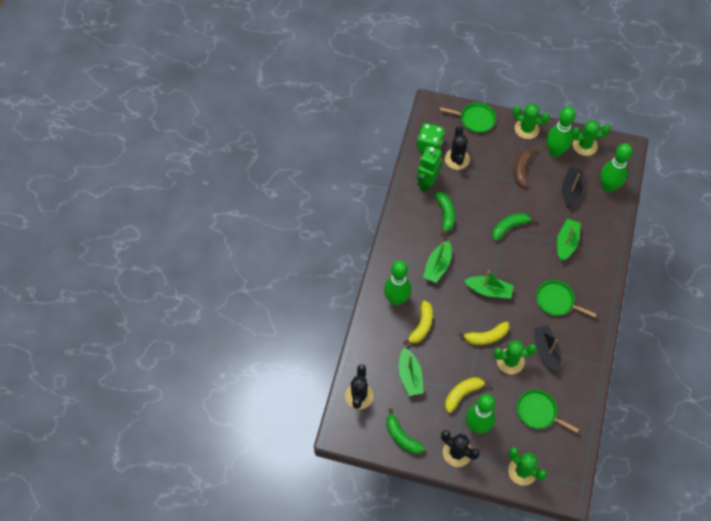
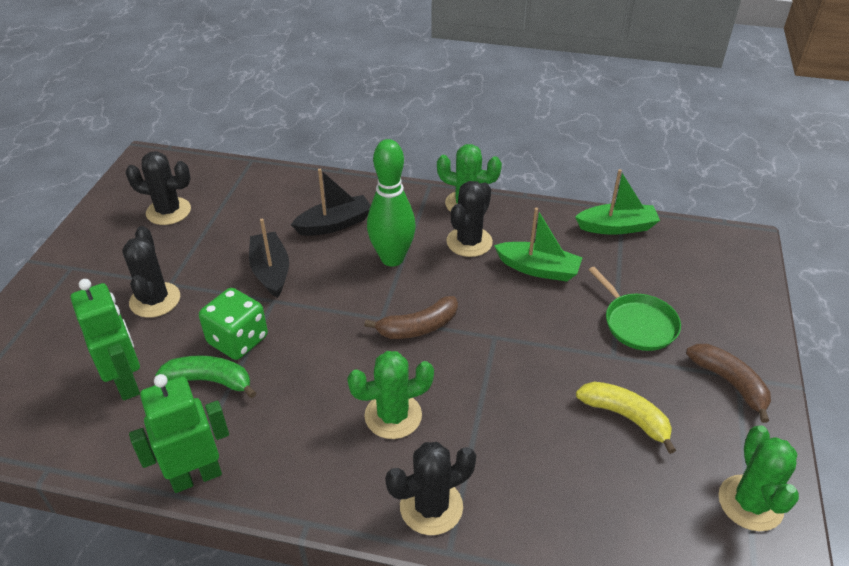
black cactus: [345,364,373,409] [441,430,480,467] [445,126,470,170] = 3 -> [122,226,180,318] [125,151,191,225] [385,442,476,535] [446,181,493,257] = 4
brown banana: [514,147,537,187] = 1 -> [364,296,458,339] [686,344,771,423] = 2
green banana: [386,408,425,454] [435,192,455,236] [492,213,536,241] = 3 -> [155,355,256,398] = 1
green boat: [399,347,423,396] [423,241,451,283] [464,271,514,299] [557,219,581,261] = 4 -> [494,208,583,281] [575,169,660,235] = 2
green bowling pin: [384,261,411,306] [466,394,495,433] [546,107,576,157] [600,143,632,193] = 4 -> [367,139,416,267] = 1
green cactus: [493,340,537,374] [508,447,547,486] [513,104,550,139] [572,120,611,156] = 4 -> [347,351,434,439] [437,144,502,212] [718,425,799,531] = 3
green pan: [440,103,496,133] [516,390,579,433] [536,280,596,317] = 3 -> [589,267,681,351] = 1
green robot: [417,146,442,193] = 1 -> [70,279,140,401] [129,374,229,493] = 2
yellow banana: [403,301,433,345] [445,377,490,413] [458,321,509,345] = 3 -> [576,381,676,454] = 1

